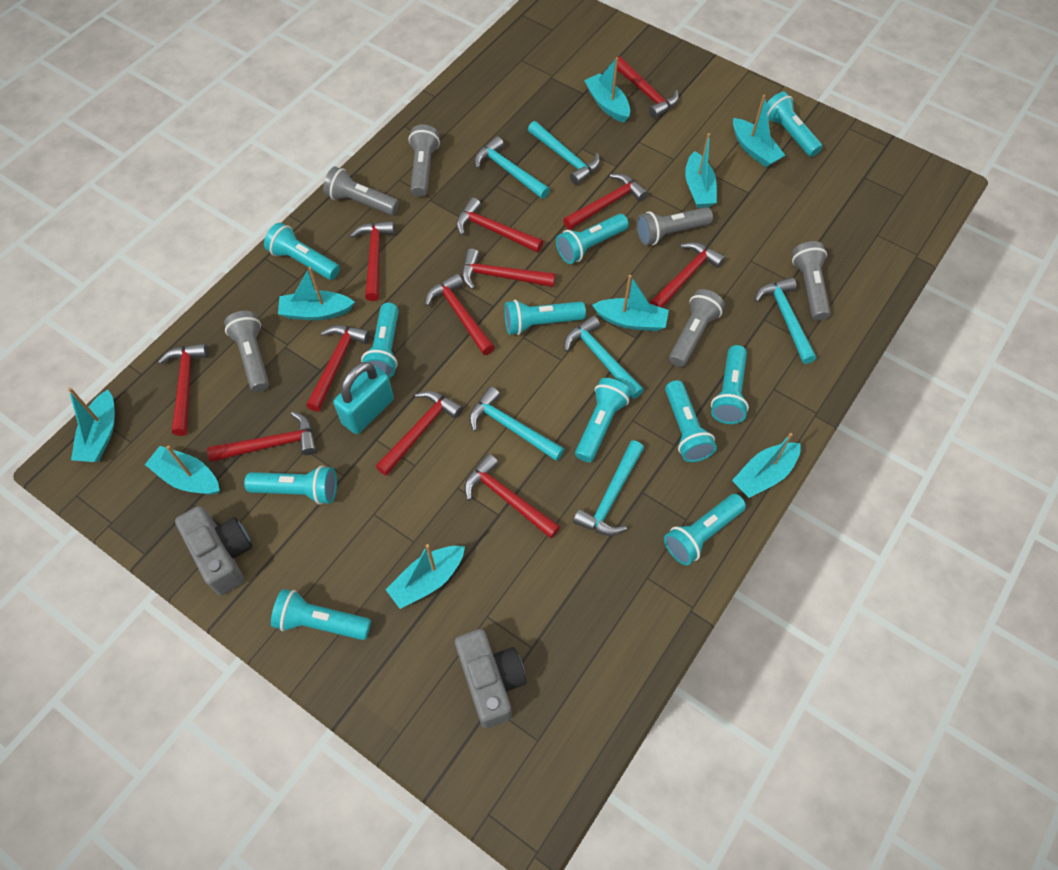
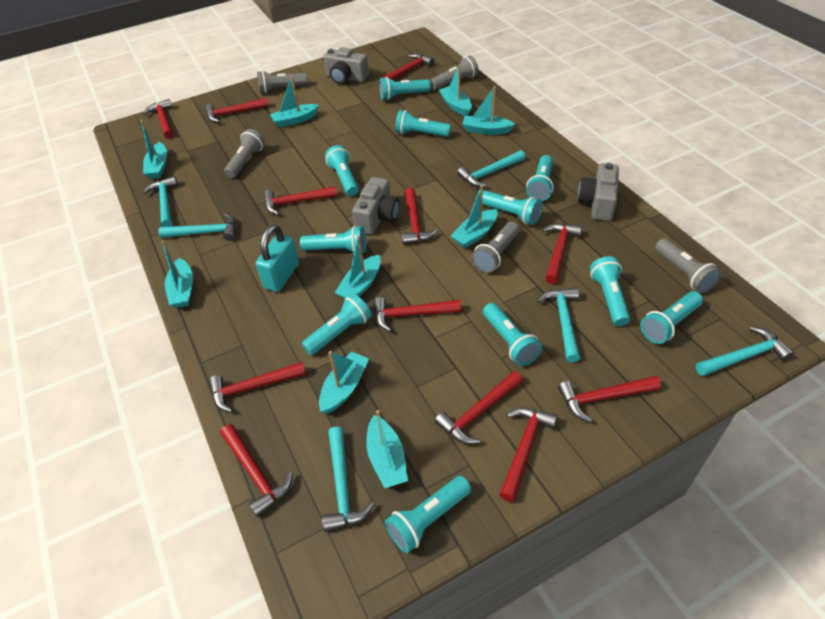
grey camera: [175,506,252,595] [455,629,526,728] = 2 -> [323,47,369,84] [352,177,400,235] [578,163,619,221] = 3
grey flashlight: [224,311,269,392] [323,167,399,215] [408,124,440,197] [636,207,713,245] [669,289,725,367] [792,241,831,321] = 6 -> [224,129,265,178] [257,70,307,93] [430,55,479,90] [471,222,519,273] [655,238,721,293] = 5

